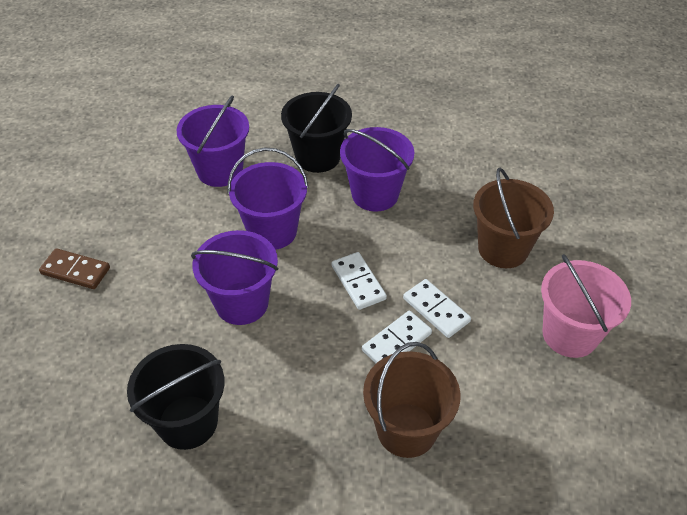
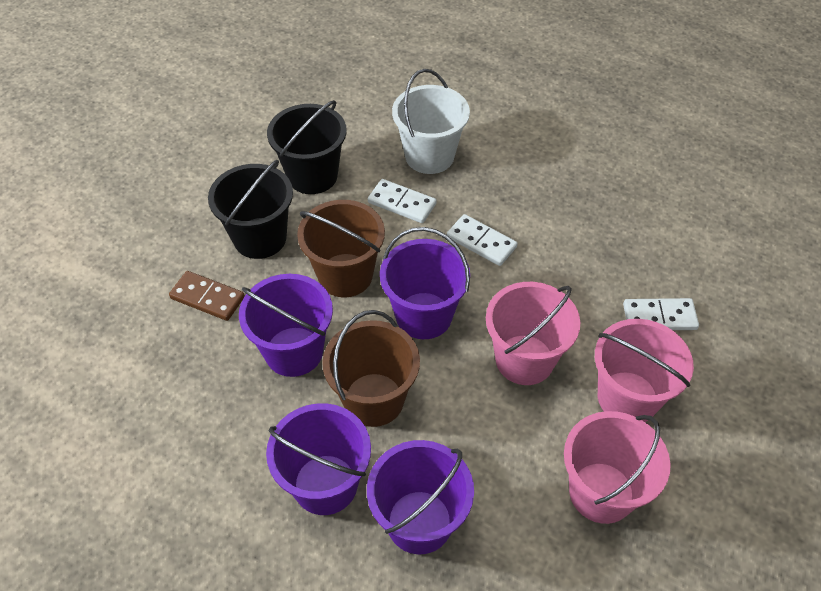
pink bucket: [541,254,631,358] = 1 -> [486,282,580,385] [564,411,671,524] [595,319,694,422] = 3
white bucket: none = 0 -> [392,69,470,174] = 1

